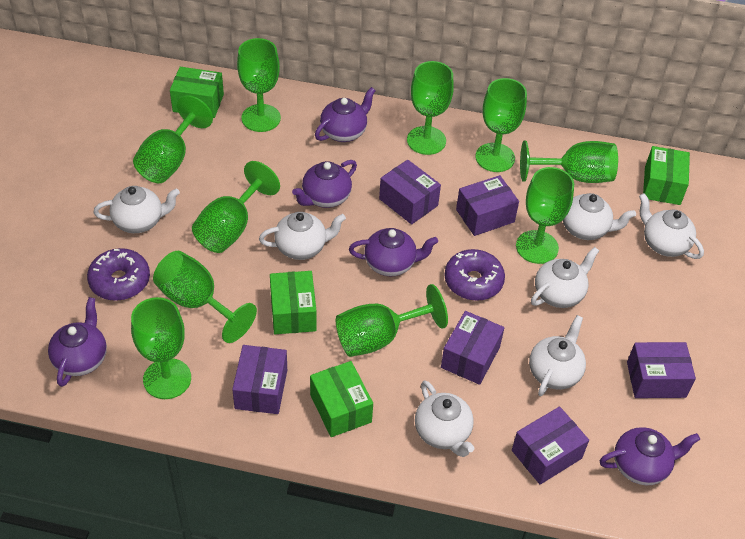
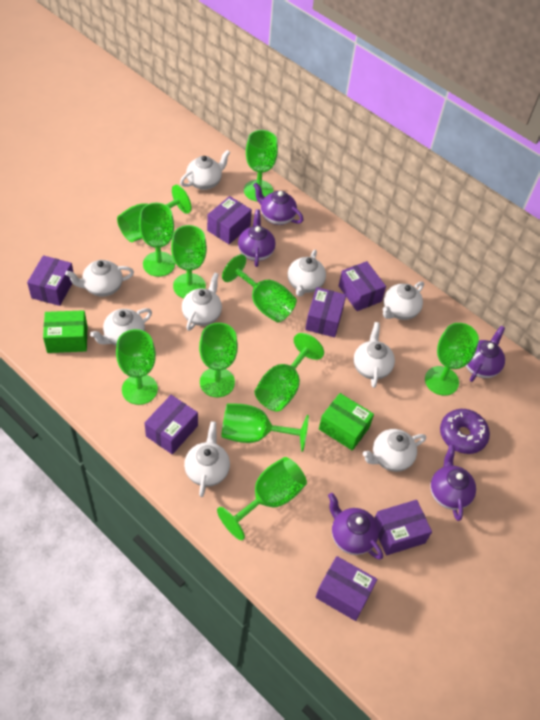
green box: [170,67,224,118] [270,271,316,334] [310,361,373,437] [643,146,690,205] = 4 -> [43,310,87,353] [319,393,374,451] = 2
green goblet: [131,297,191,399] [133,95,213,183] [153,251,257,343] [192,161,280,253] [237,38,281,132] [336,284,448,357] [407,61,454,155] [475,78,527,172] [516,167,574,264] [520,140,618,183] = 10 -> [116,329,158,405] [117,185,192,242] [139,203,175,277] [171,225,207,298] [199,323,238,397] [217,457,307,540] [221,403,309,452] [222,254,297,323] [244,130,278,201] [254,333,324,412] [425,323,479,396] = 11
purple box: [232,345,287,414] [379,160,441,224] [441,311,504,385] [456,175,519,236] [512,406,589,485] [627,342,696,398] = 6 -> [27,255,74,306] [144,395,198,454] [207,196,252,244] [305,287,346,337] [315,556,377,621] [339,261,386,311] [375,500,432,555] = 7
purple donut: [87,248,150,301] [444,249,505,301] = 2 -> [440,409,490,454] = 1
white teapot: [94,186,180,233] [259,212,346,260] [415,380,474,457] [529,315,586,396] [531,247,599,308] [563,193,636,240] [639,193,704,259] = 7 -> [65,260,134,297] [90,308,152,346] [180,150,230,190] [182,272,222,331] [184,421,230,497] [288,250,326,297] [354,322,395,388] [363,429,426,472] [383,281,424,320] = 9

